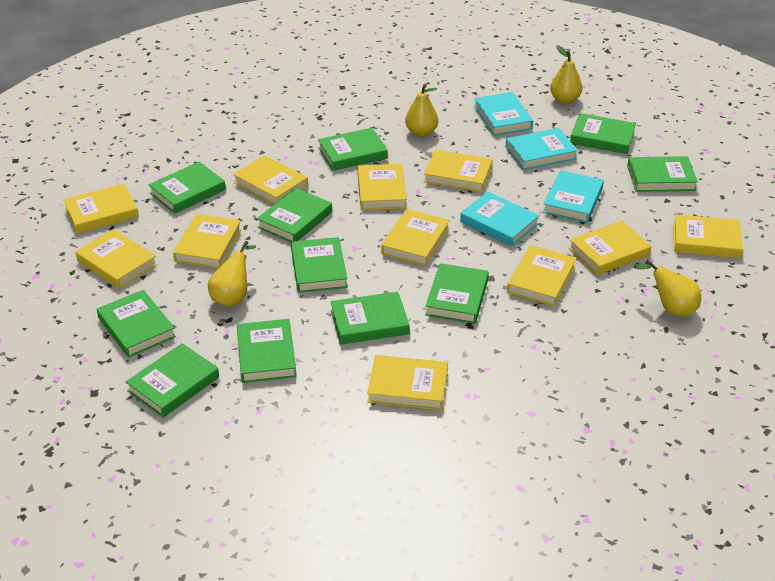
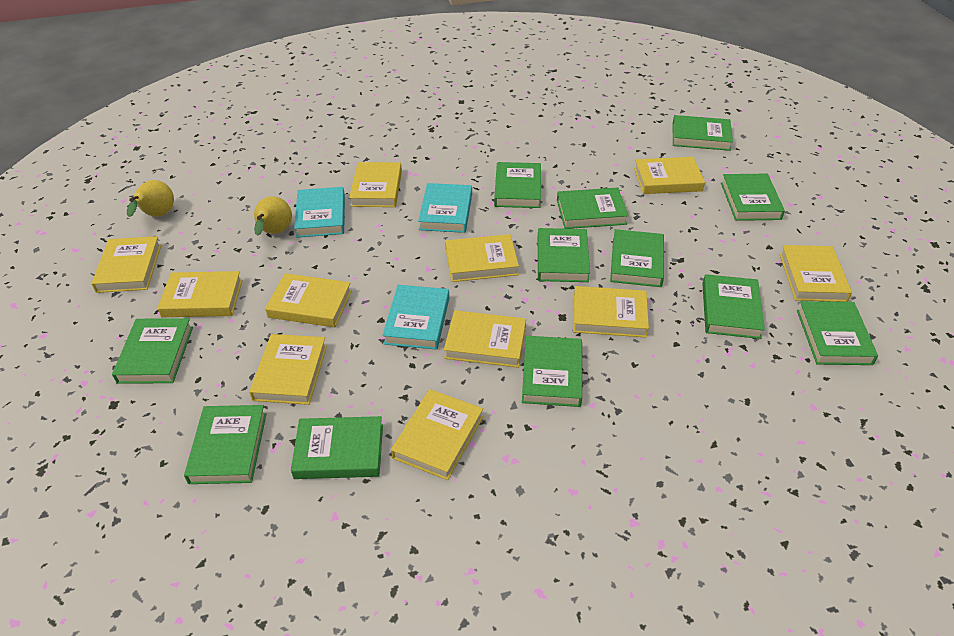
green book: [97,290,176,358] [126,343,219,417] [148,162,226,214] [237,319,297,383] [257,188,332,242] [291,237,348,293] [318,128,388,171] [331,292,410,345] [425,263,489,324] [570,113,636,154] [627,156,698,192] = 11 -> [112,318,193,384] [184,405,266,484] [291,416,383,479] [494,162,541,208] [522,336,582,407] [538,228,590,282] [557,188,629,229] [610,229,664,287] [672,115,733,151] [702,274,765,339] [721,174,785,221] [797,301,878,365] = 12
turquoise book: [460,192,539,247] [474,92,533,136] [506,128,578,170] [543,170,604,223] = 4 -> [294,187,345,238] [382,285,449,350] [418,183,472,233] = 3
yellow pear: [208,241,256,307] [405,84,438,137] [550,45,582,104] [634,260,701,317] = 4 -> [127,180,174,217] [254,197,292,236] = 2

